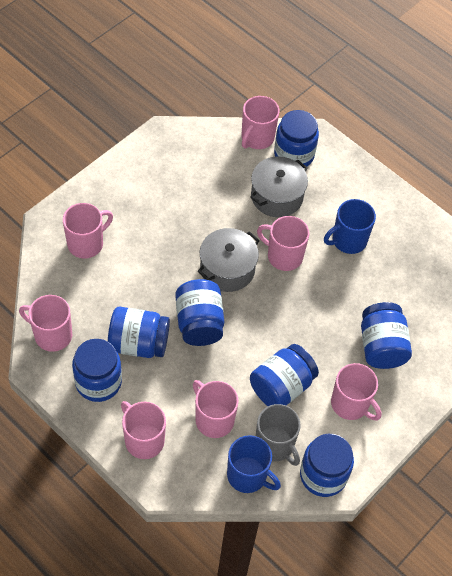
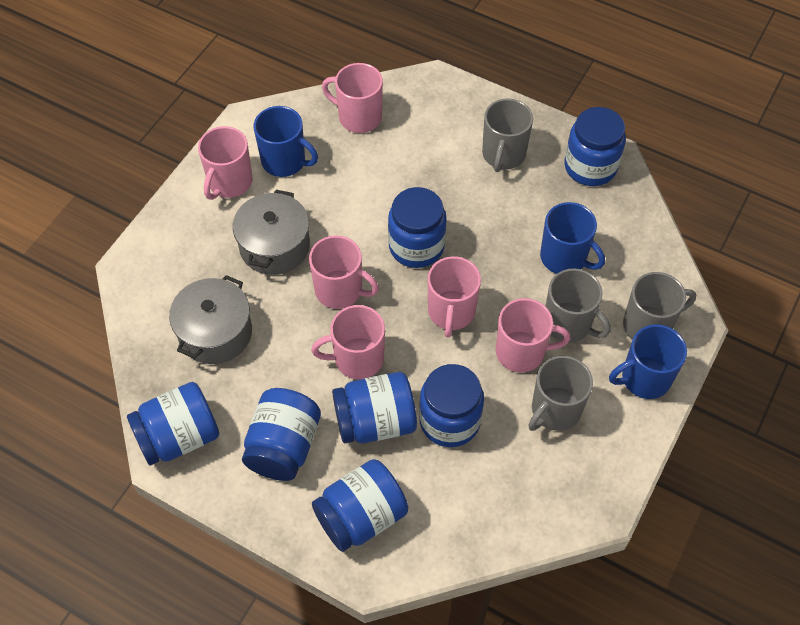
blue mug: [227,435,281,493] [324,199,376,254] = 2 -> [254,106,318,177] [540,202,605,274] [609,325,687,399] = 3
grey mug: [256,404,301,466] = 1 -> [482,99,533,172] [528,356,593,431] [545,268,611,342] [623,272,696,340] = 4
pink mug: [19,295,72,352] [63,203,113,259] [121,401,166,459] [193,380,239,438] [242,96,279,149] [257,216,309,271] [331,363,382,421] = 7 -> [198,126,253,200] [309,235,379,309] [311,305,385,379] [322,63,383,133] [428,256,481,338] [496,298,570,373] = 6

